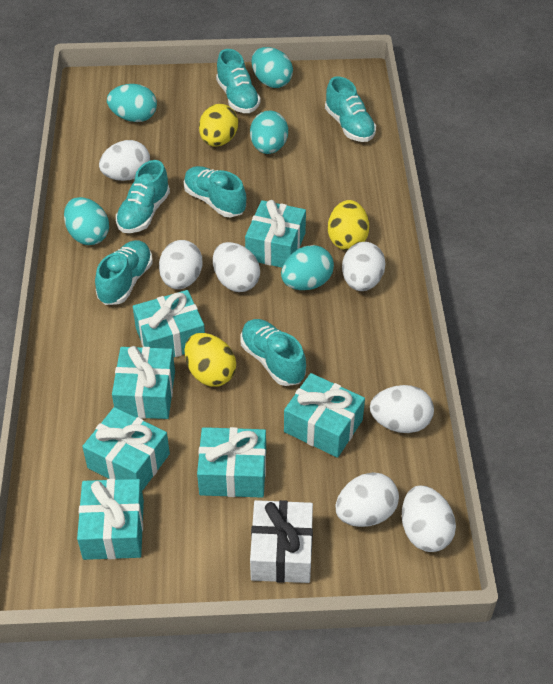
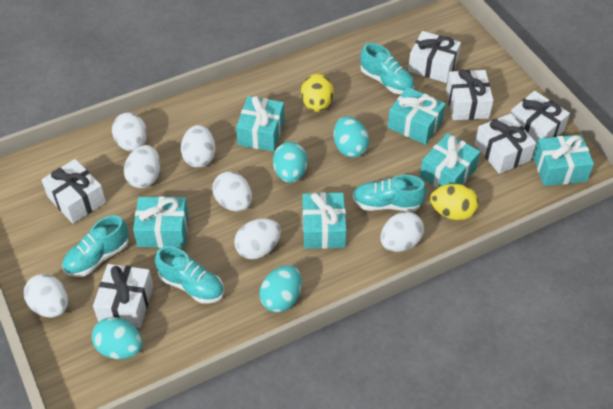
turquoise egg: [64,197,109,245] [107,84,157,122] [250,110,288,154] [252,47,293,88] [281,245,334,290] = 5 -> [92,317,143,359] [259,265,302,313] [273,142,308,183] [334,116,369,158] = 4
turquoise gift: [77,479,144,560] [82,407,170,491] [112,346,175,419] [133,290,205,357] [197,427,266,498] [245,200,306,268] [284,373,365,458] = 7 -> [133,196,189,248] [236,96,285,152] [302,192,347,249] [388,87,446,145] [420,133,480,188] [533,135,594,186] = 6
turquoise shoe: [95,240,153,305] [116,160,170,233] [184,166,246,217] [216,49,261,113] [241,319,306,386] [325,76,376,142] = 6 -> [62,215,129,277] [155,246,224,304] [352,175,426,211] [360,43,414,94] = 4
white gift: [250,500,313,583] = 1 -> [41,159,106,224] [93,264,153,328] [408,31,461,83] [446,69,494,120] [475,114,536,174] [511,91,570,147] = 6
yellow egg: [185,333,236,387] [199,104,238,147] [328,200,369,250] = 3 -> [301,74,334,112] [430,184,479,220] = 2

